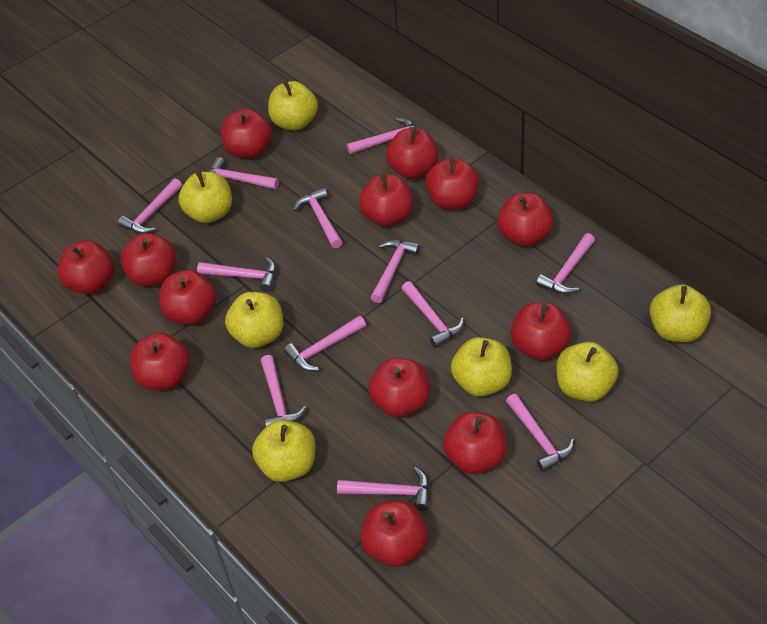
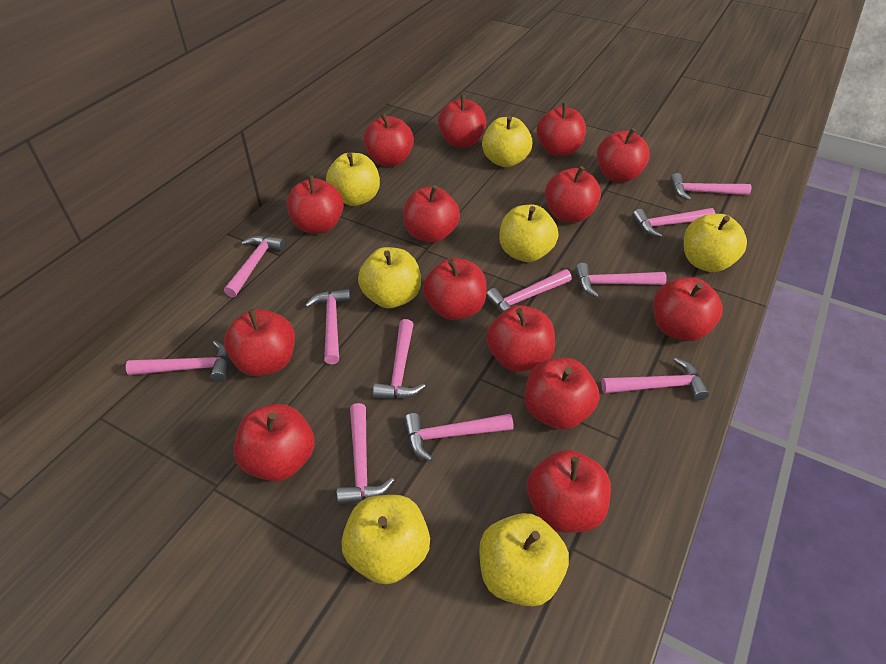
pink hammer: [118,178,182,234] [197,257,276,292] [208,157,279,190] [261,355,307,427] [284,316,366,371] [293,187,343,248] [337,467,430,511] [347,118,416,154] [370,240,420,303] [401,281,464,348] [506,394,574,472] [536,233,595,294] = 12 -> [126,341,229,382] [224,236,285,297] [305,289,351,364] [337,403,394,506] [373,319,426,399] [404,413,513,461] [486,269,572,313] [575,263,667,298] [601,357,709,401] [632,208,715,238] [670,173,751,201] = 11
red apple: [58,241,114,294] [120,233,176,287] [130,333,190,390] [159,270,216,325] [221,109,272,159] [359,174,413,227] [361,501,428,567] [368,358,430,417] [386,127,438,179] [425,157,479,210] [443,412,507,474] [497,193,554,247] [511,302,572,360] = 13 -> [224,309,295,376] [233,404,315,482] [287,175,344,234] [364,113,414,166] [403,185,460,243] [423,258,487,320] [438,95,486,148] [486,305,555,372] [525,358,600,430] [527,450,611,533] [537,103,586,156] [545,166,601,223] [597,128,650,182] [653,277,723,341] = 14

